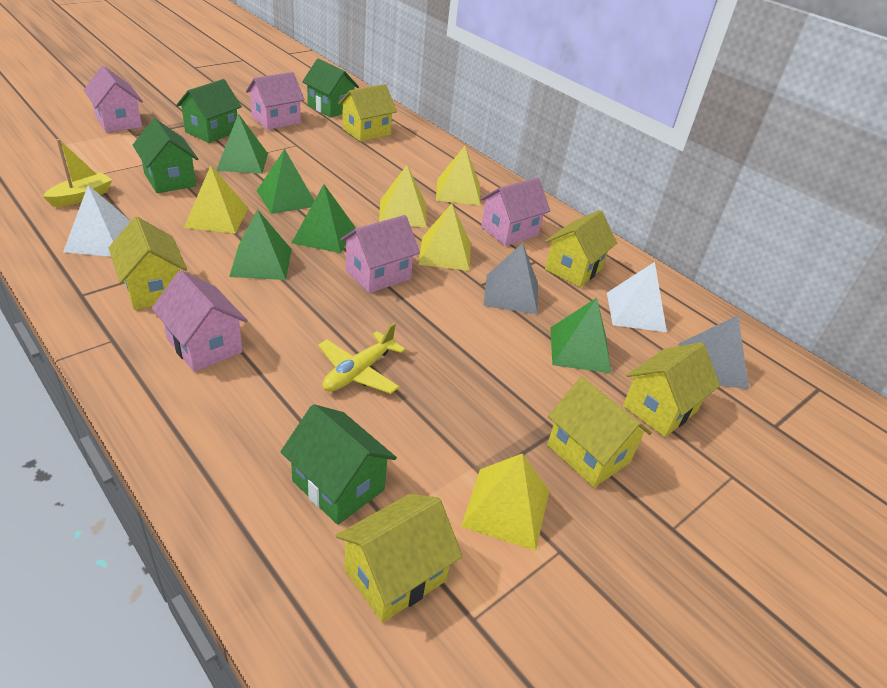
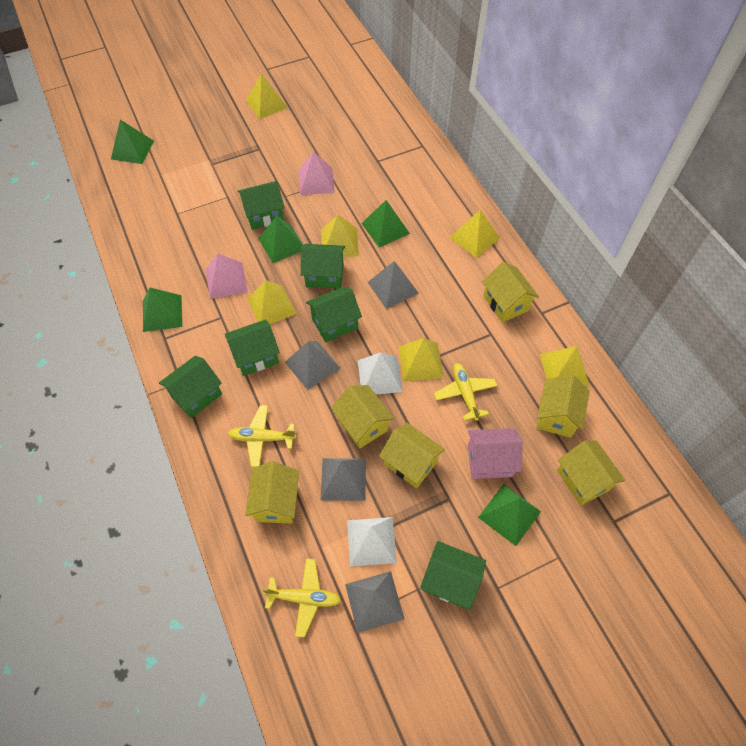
green house: [133,119,199,193] [176,79,242,143] [280,404,397,525] [302,58,359,118] = 4 -> [159,356,222,418] [225,320,280,376] [238,181,285,230] [301,244,345,289] [306,286,362,342] [420,541,486,609] = 6
grey pyramid: [483,243,538,314] [678,315,749,389] = 2 -> [285,341,340,390] [321,458,366,501] [345,571,404,633] [368,261,419,309] = 4
pink house: [84,66,143,132] [152,271,248,372] [246,72,305,130] [340,215,420,293] [480,178,550,246] = 5 -> [468,428,523,479] = 1
pink pyramid: none = 0 -> [206,254,248,299] [299,151,335,195] = 2
yellow boat: [43,139,112,207] = 1 -> none = 0
yellow plane: [318,323,405,394] = 1 -> [228,405,296,467] [262,558,341,637] [434,363,497,421] = 3
yellow pyramid: [184,166,248,234] [379,165,427,228] [418,204,471,271] [436,146,481,206] [461,454,549,551] = 5 -> [246,73,288,119] [247,280,297,324] [321,215,359,257] [399,338,444,382] [449,209,500,258] [540,346,589,386] = 6

